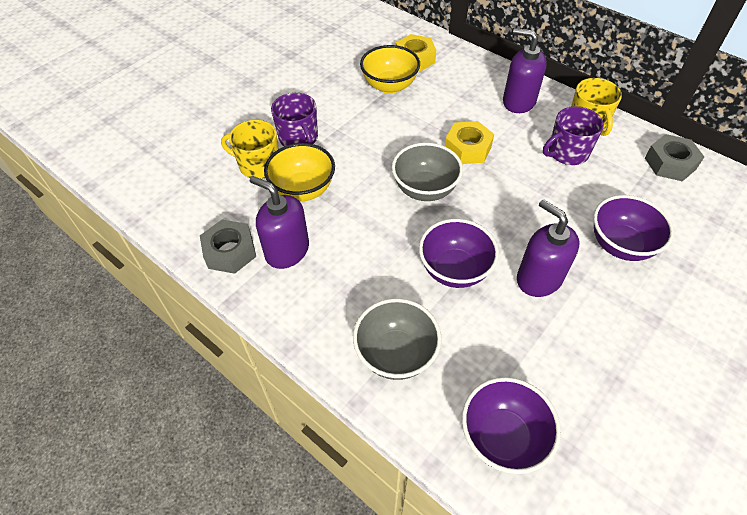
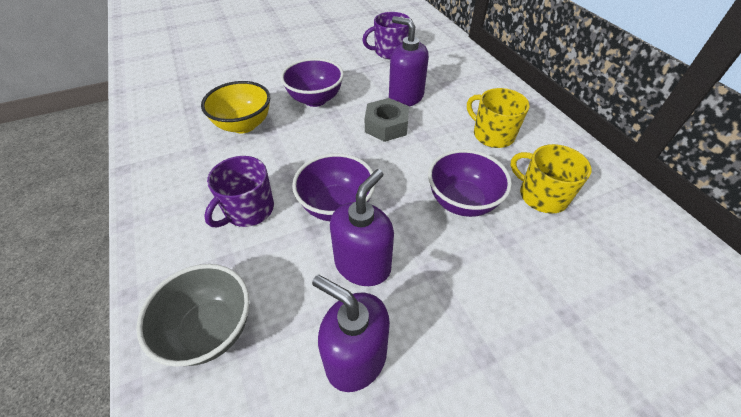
grey bowl: [353,298,442,380] [392,143,463,201] = 2 -> [136,264,250,367] = 1
grey nut: [200,220,256,274] [645,134,704,181] = 2 -> [365,98,409,142] = 1
yellow bowl: [264,143,335,202] [360,45,420,94] = 2 -> [201,81,270,133] = 1
yellow nut: [396,34,436,72] [445,121,494,164] = 2 -> none = 0

